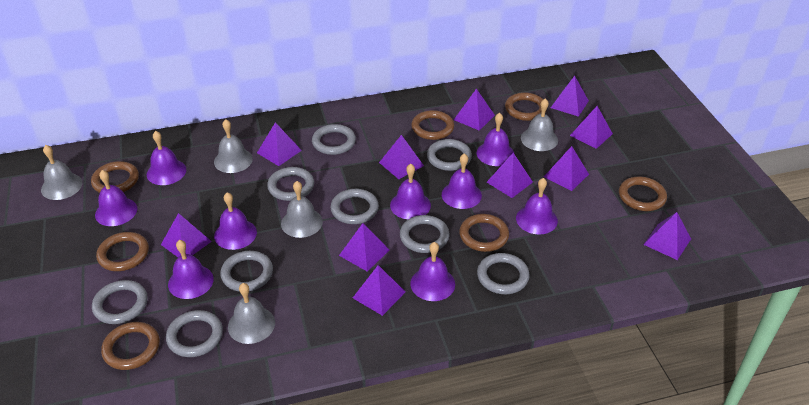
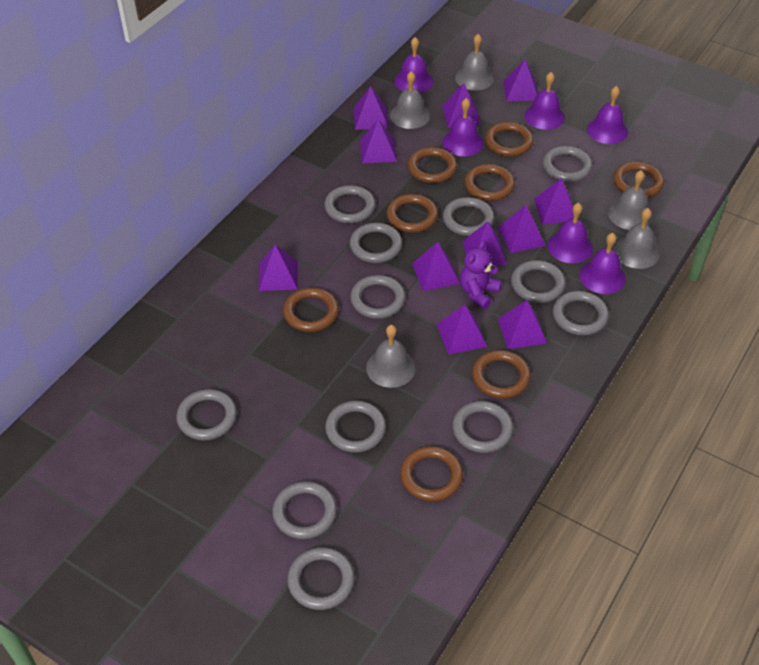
brown ring: [91,161,139,193] [96,232,149,271] [101,322,160,370] [411,110,454,140] [459,214,509,252] [505,92,547,121] [619,177,667,211] = 7 -> [283,288,339,332] [386,194,438,233] [400,446,463,501] [408,147,457,183] [464,164,515,201] [472,350,531,399] [485,122,533,157] [613,161,664,198] = 8
grey ring: [92,280,148,324] [166,310,223,357] [220,251,273,292] [267,167,314,201] [312,124,356,155] [331,189,379,224] [400,215,449,253] [427,139,472,171] [477,253,530,294] = 9 -> [176,389,237,440] [272,481,337,539] [287,547,355,610] [324,185,375,223] [325,401,386,453] [350,223,402,263] [350,275,405,319] [443,197,494,236] [452,401,513,453] [511,260,566,303] [543,146,592,182] [553,291,609,335] = 12
purple bell: [95,170,137,226] [147,131,186,185] [168,240,214,299] [214,192,257,250] [390,164,431,219] [410,242,455,301] [442,153,482,209] [476,113,514,166] [516,178,558,235] = 9 -> [394,37,433,93] [442,98,484,156] [525,72,565,130] [548,203,593,263] [579,233,626,294] [587,86,628,144] = 6
purple teddy bear: none = 0 -> [460,241,501,309] = 1

